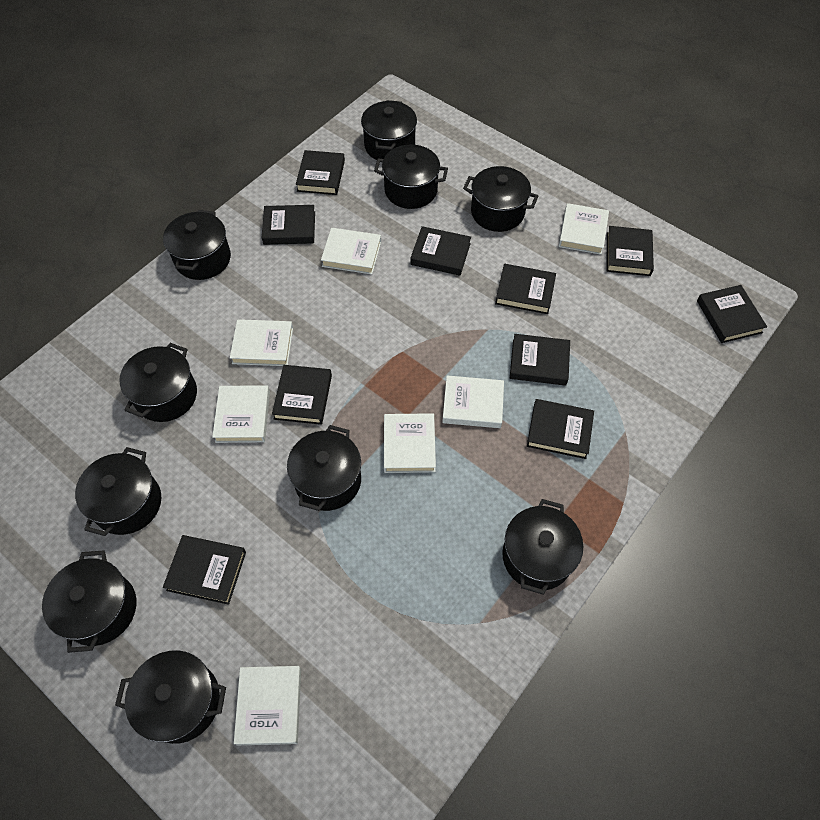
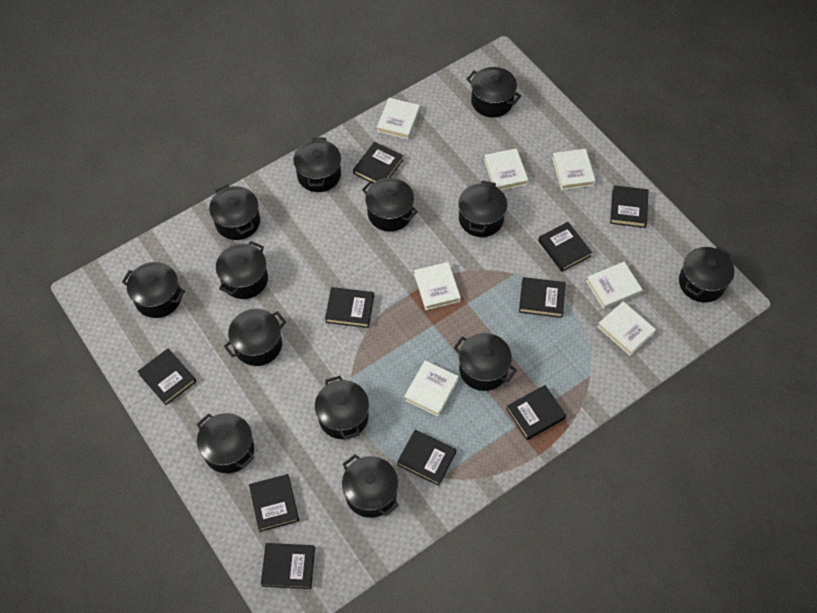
black pot: [42,550,136,653] [75,447,161,536] [115,650,226,744] [119,343,197,422] [163,210,231,280] [287,425,361,511] [361,100,417,160] [374,145,448,209] [463,166,538,232] [502,499,583,595] = 10 -> [122,262,185,318] [197,413,254,473] [209,184,260,240] [216,241,268,299] [224,309,286,366] [293,138,341,192] [315,376,369,439] [342,454,398,518] [362,178,418,232] [454,333,517,391] [458,180,507,237] [466,67,521,117] [679,246,734,302] = 13

